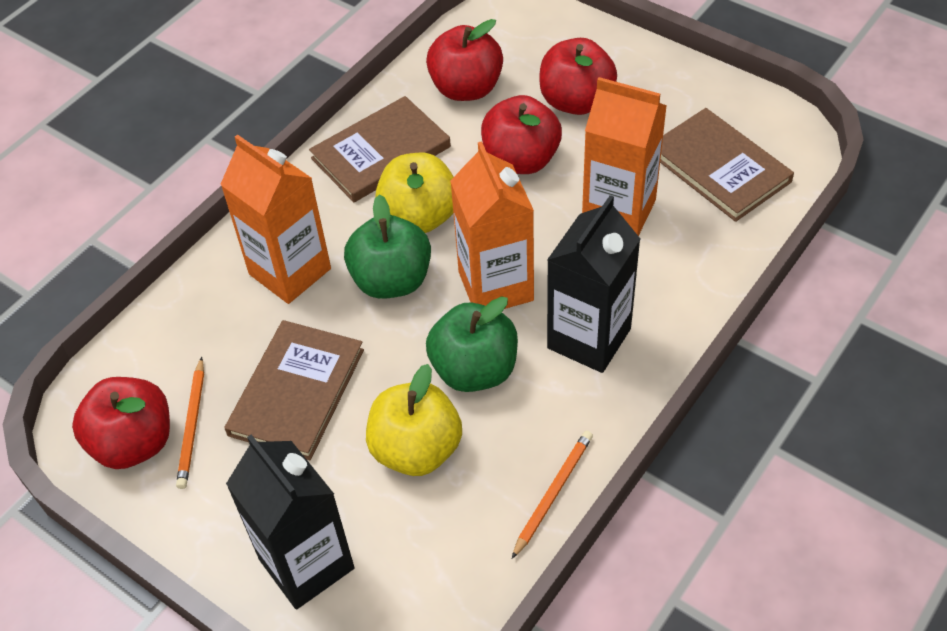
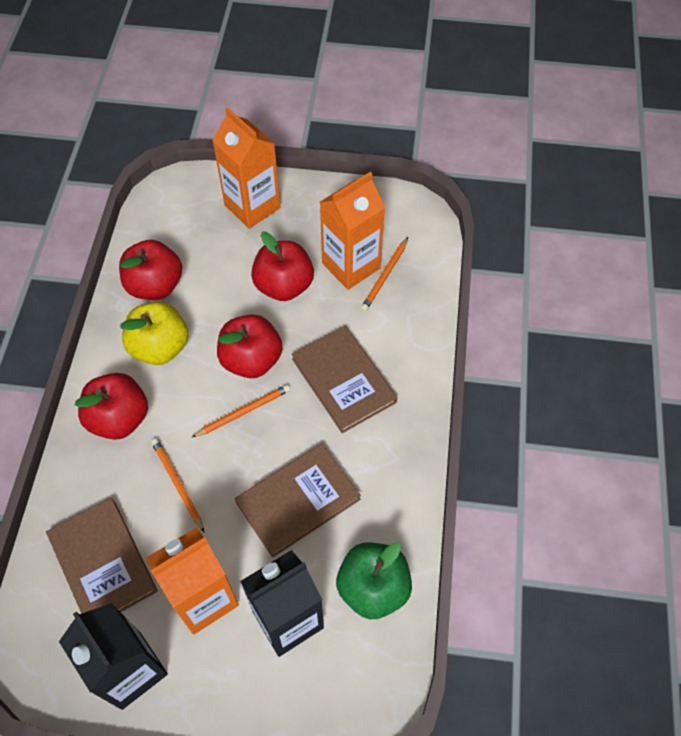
green apple: [344,195,431,299] [426,296,518,392] = 2 -> [336,542,412,619] = 1
orange pencil: [176,357,204,489] [512,431,593,559] = 2 -> [151,438,205,533] [192,385,290,437] [361,237,408,311] = 3
yellow apple: [366,364,462,476] [375,153,454,233] = 2 -> [120,302,188,365] = 1

